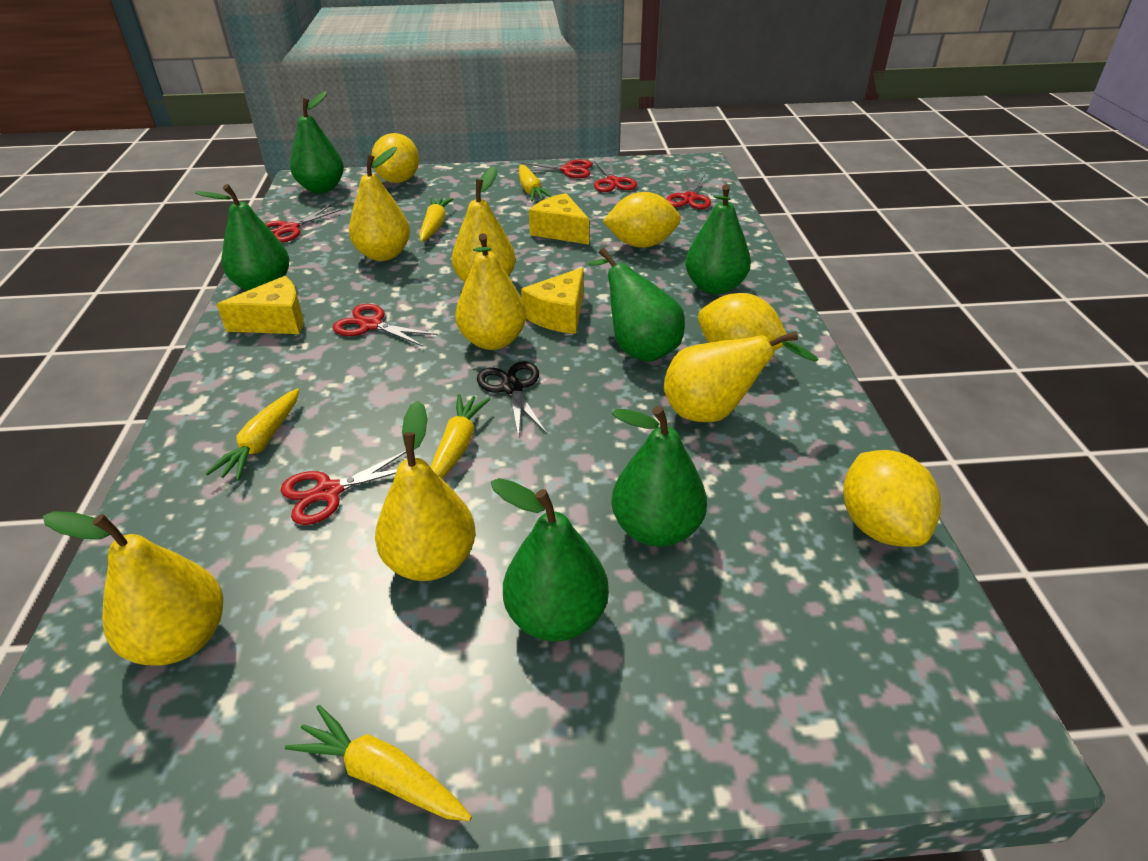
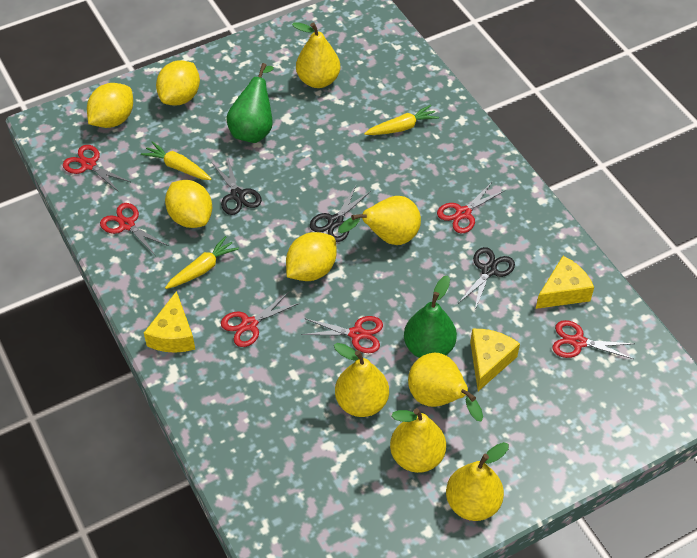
black scissors: [477,361,547,439] = 1 -> [212,159,262,215] [310,186,371,242] [459,247,515,312] = 3
green pear: [195,184,289,291] [290,91,344,193] [491,478,609,641] [588,248,685,362] [611,406,707,547] [685,184,751,295] = 6 -> [226,63,274,143] [404,275,457,358] = 2
yellow carrot: [205,388,299,481] [285,705,472,821] [419,198,453,242] [430,394,490,479] [519,165,552,201] = 5 -> [141,141,211,180] [165,236,239,289] [364,105,439,135] = 3

